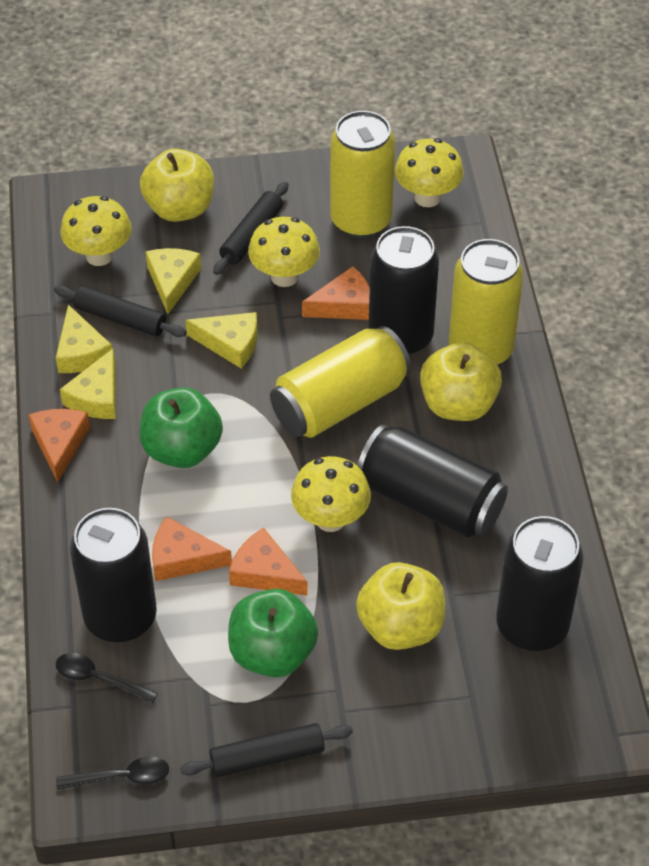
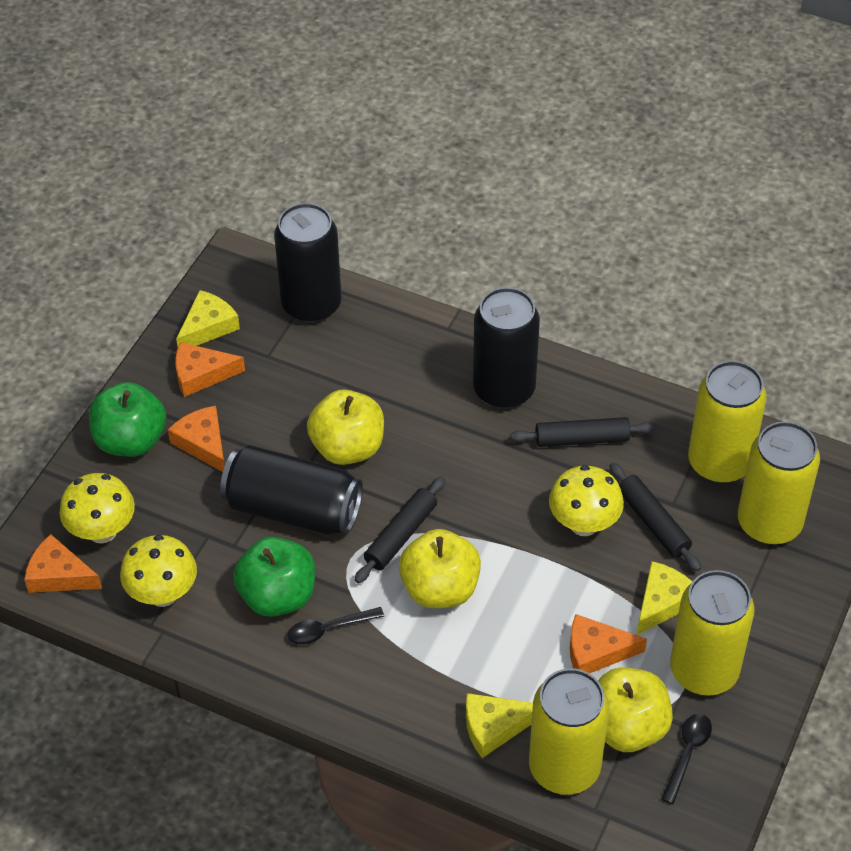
black can: [70,508,157,642] [358,425,508,538] [368,226,439,356] [496,516,583,651] = 4 -> [220,445,363,535] [274,203,342,323] [473,287,540,409] = 3
yellow can: [270,326,411,438] [330,111,395,238] [449,239,524,365] = 3 -> [529,668,609,795] [670,570,754,696] [688,361,767,484] [738,421,820,545] = 4
yellow cheese: [56,304,112,373] [60,348,116,419] [145,248,201,314] [186,312,258,368] = 4 -> [176,290,240,347] [466,693,533,758] [637,561,693,635] = 3
yellow mushroom: [60,196,132,266] [248,217,320,287] [291,456,371,532] [395,138,464,207] = 4 -> [60,473,135,544] [120,535,197,607] [549,465,624,536] = 3

